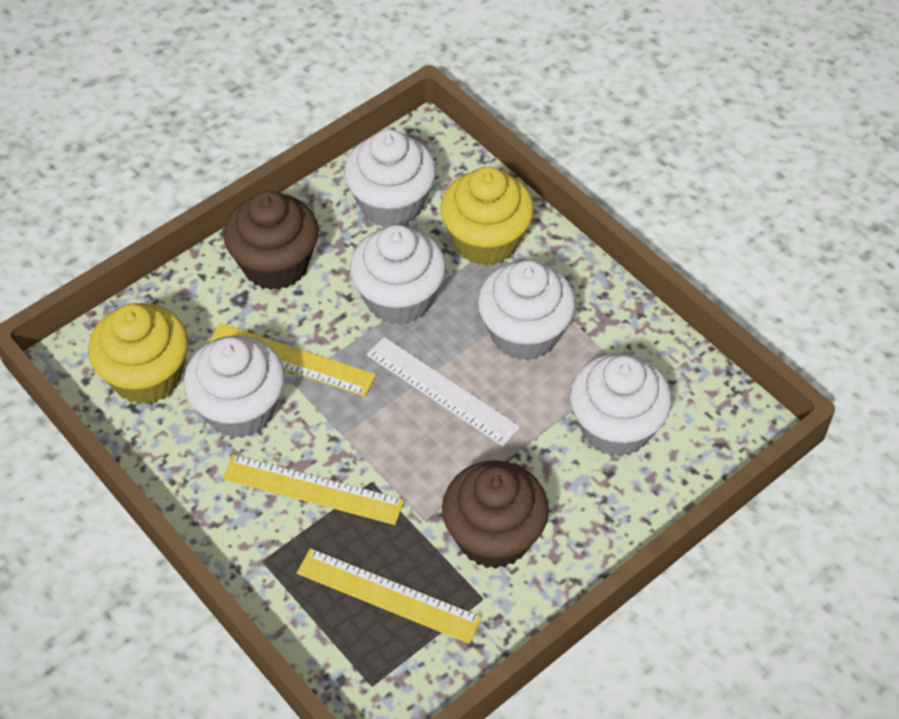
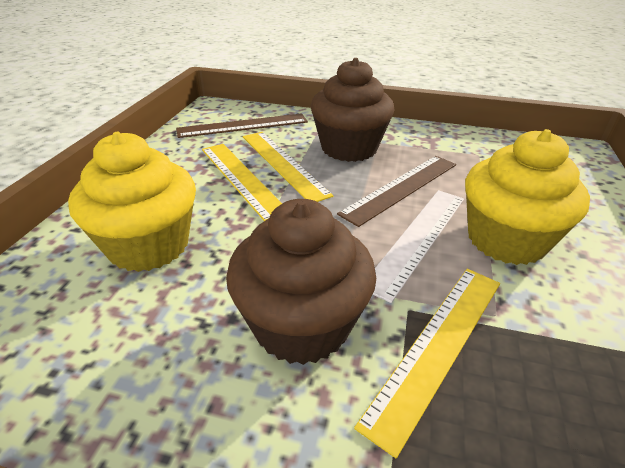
brown ruler: none = 0 -> [176,113,308,138] [337,156,456,227] = 2
white cupcake: [184,335,285,438] [344,129,436,228] [350,225,446,325] [478,260,576,361] [570,353,672,457] = 5 -> none = 0

